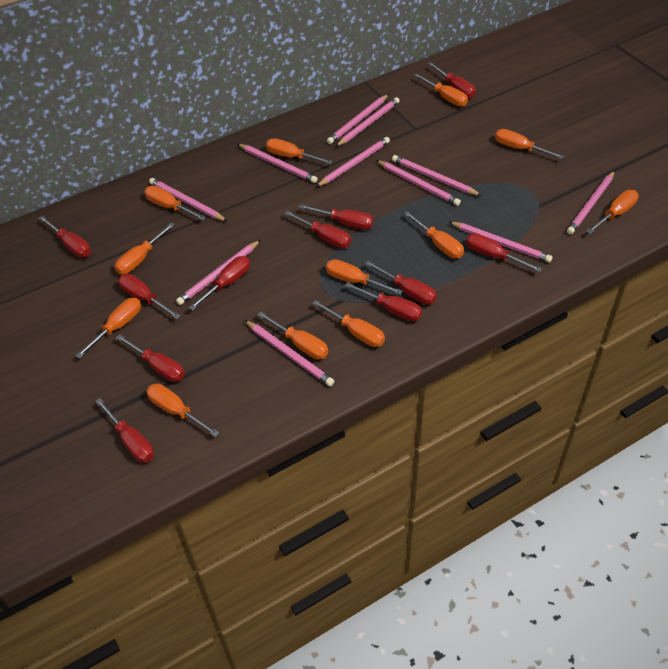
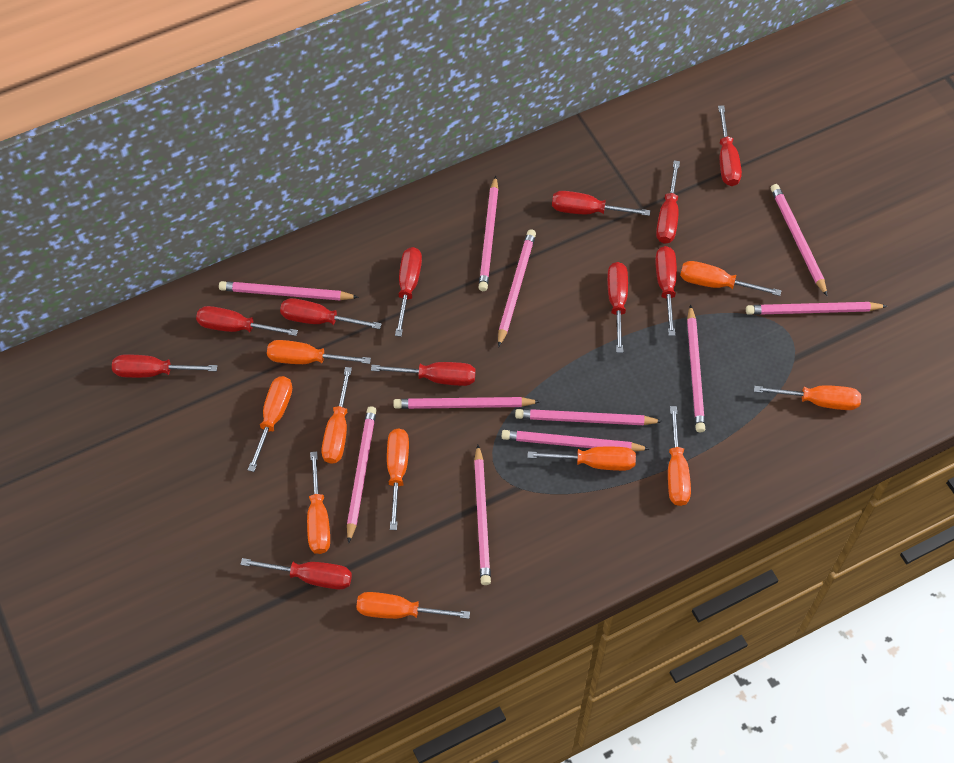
orange screwdriver: [75,298,141,359] [114,223,175,274] [144,186,206,220] [146,383,220,437] [257,312,328,359] [266,138,333,164] [312,300,385,347] [326,259,403,295] [404,211,464,258] [414,73,468,106] [495,129,565,159] [586,190,639,234] = 12 -> [248,376,292,472] [267,340,371,364] [307,451,330,554] [322,367,352,464] [356,592,470,619] [387,428,409,530] [528,447,636,471] [668,406,691,506] [680,261,782,296] [754,385,861,410] = 10

